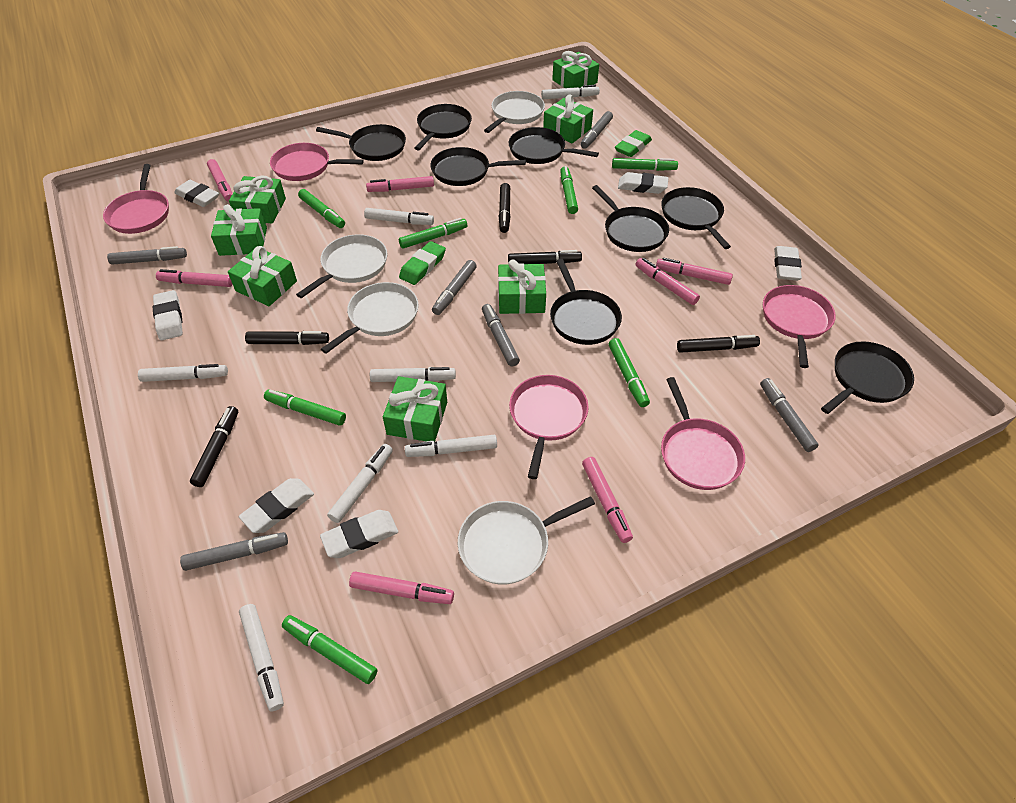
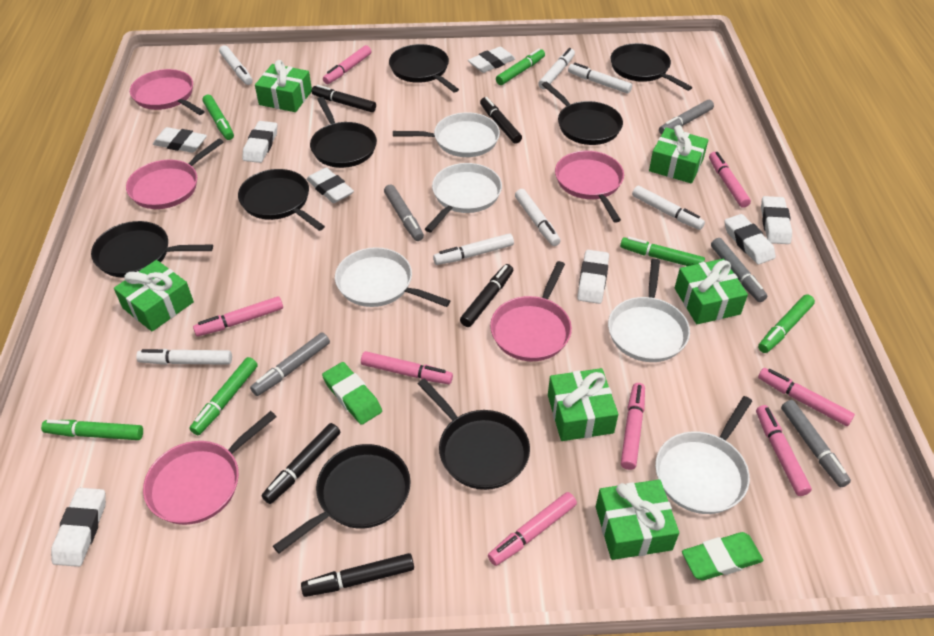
green gift: [211,204,267,256] [228,246,297,306] [229,176,286,223] [383,376,447,442] [498,260,546,314] [543,94,593,143] [552,51,599,88] = 7 -> [114,260,194,332] [255,60,312,112] [548,368,618,441] [596,479,679,560] [649,125,708,184] [675,259,748,324] = 6
green marker: [264,389,346,426] [282,615,377,684] [298,189,345,228] [399,218,467,249] [560,166,578,214] [609,338,650,407] [612,158,678,171] = 7 -> [41,420,143,440] [189,357,258,435] [202,95,234,140] [496,48,545,85] [620,237,705,266] [758,294,815,353] = 6
grey marker: [107,246,187,265] [180,532,288,571] [432,260,477,315] [482,304,520,366] [580,111,613,149] [760,378,818,452] = 6 -> [250,332,330,396] [384,184,424,241] [659,100,714,135] [711,238,767,302] [781,400,851,487] = 5
pink marker: [156,269,233,287] [207,159,232,202] [349,572,454,604] [366,176,434,192] [582,457,633,543] [635,258,700,305] [656,258,733,285] = 7 -> [193,296,283,336] [323,45,371,84] [361,351,453,384] [488,492,577,566] [621,383,645,470] [709,152,751,208] [756,405,812,496] [758,368,855,426] = 8
white eraser: [152,290,183,340] [174,180,219,207] [239,478,314,533] [320,510,398,558] [618,172,668,194] [774,246,802,281] = 6 -> [51,488,106,567] [153,127,207,153] [242,121,277,163] [306,168,354,203] [468,47,515,73] [577,250,609,304] [724,214,776,265] [761,196,792,244] = 8
white pan: [296,234,388,298] [321,282,418,354] [458,496,595,584] [484,91,545,133] = 4 -> [335,247,450,307] [393,112,500,157] [425,163,502,232] [608,259,690,362] [655,396,752,514] = 5

